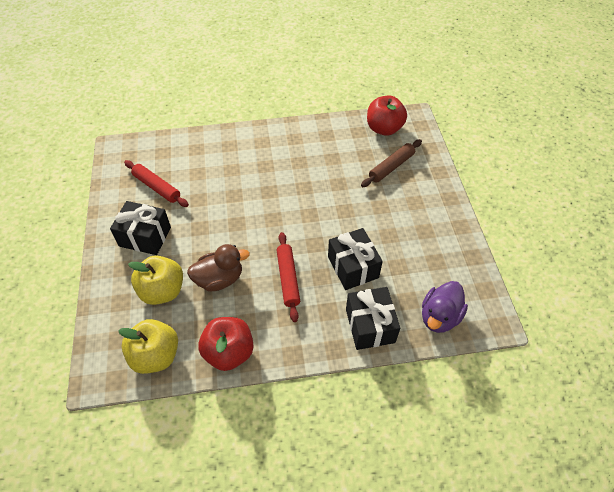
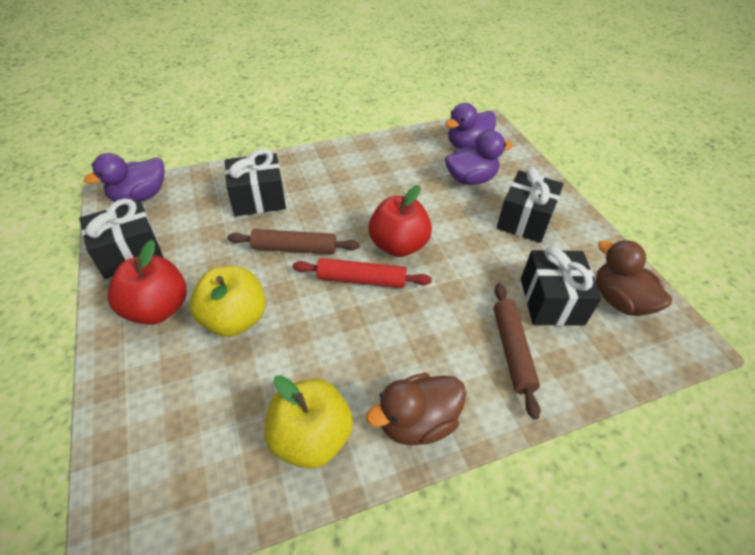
black gift: [110,201,171,255] [328,228,383,290] [346,287,400,350] = 3 -> [79,199,164,279] [225,149,286,216] [497,167,564,243] [521,246,602,326] = 4
brown duck: [187,244,250,292] = 1 -> [366,373,466,445] [596,240,672,316] = 2
brown rolling pin: [361,139,422,187] = 1 -> [227,229,360,254] [494,283,540,419] = 2
purple duck: [422,281,468,333] = 1 -> [84,153,164,202] [445,103,496,149] [445,131,513,185] = 3
red rolling pin: [124,160,189,207] [277,232,300,322] = 2 -> [293,258,432,288] = 1

